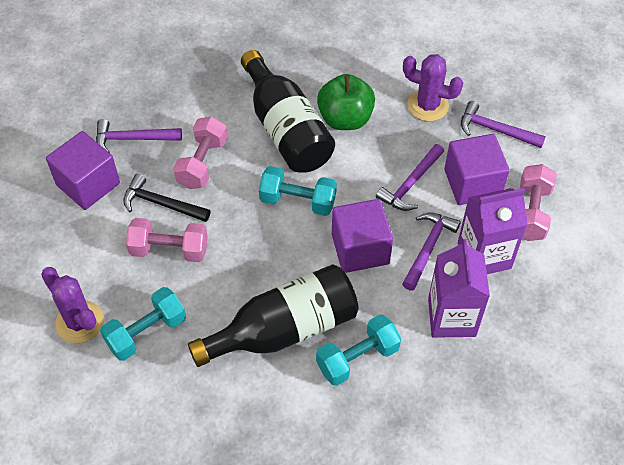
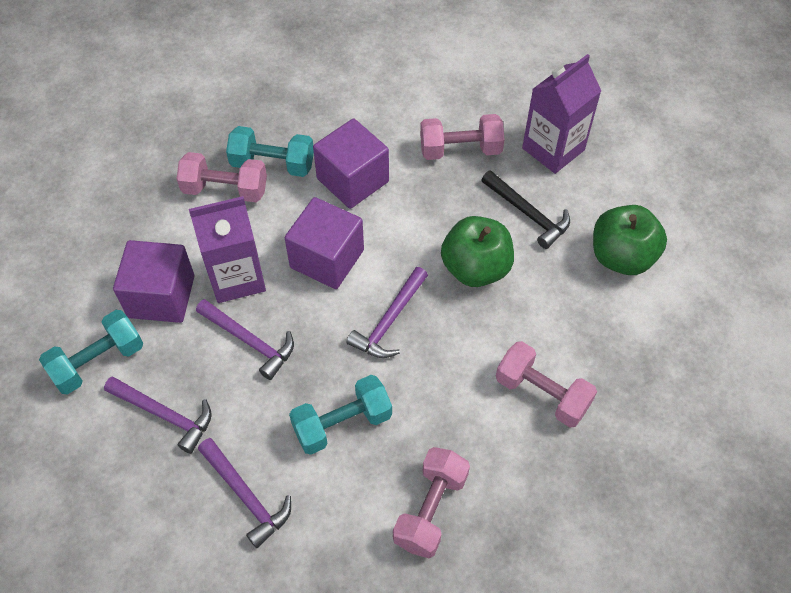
black bottle: [188,264,359,367] [241,50,335,173] = 2 -> none = 0
green apple: [317,74,375,130] = 1 -> [441,216,514,287] [593,205,667,275] = 2
pink dumbbell: [126,218,208,262] [173,117,228,189] [520,164,557,241] = 3 -> [177,152,267,202] [393,447,470,558] [420,114,505,160] [496,341,597,427] = 4
purple cactus: [41,267,104,343] [403,54,463,121] = 2 -> none = 0

